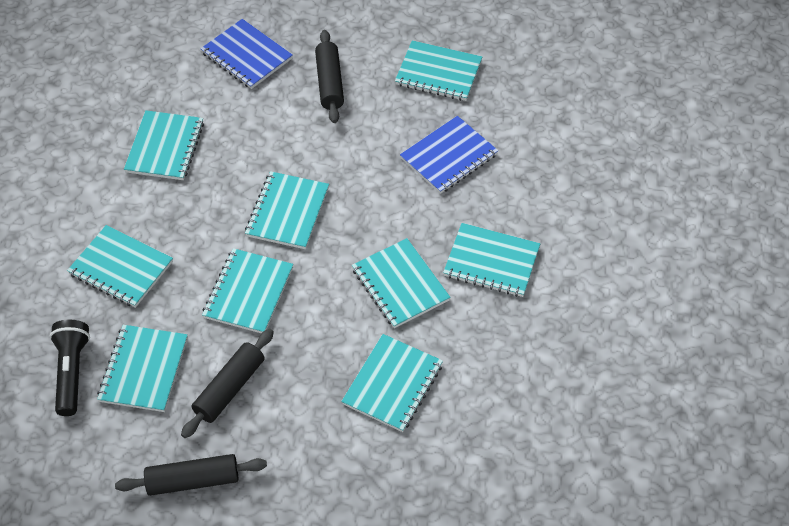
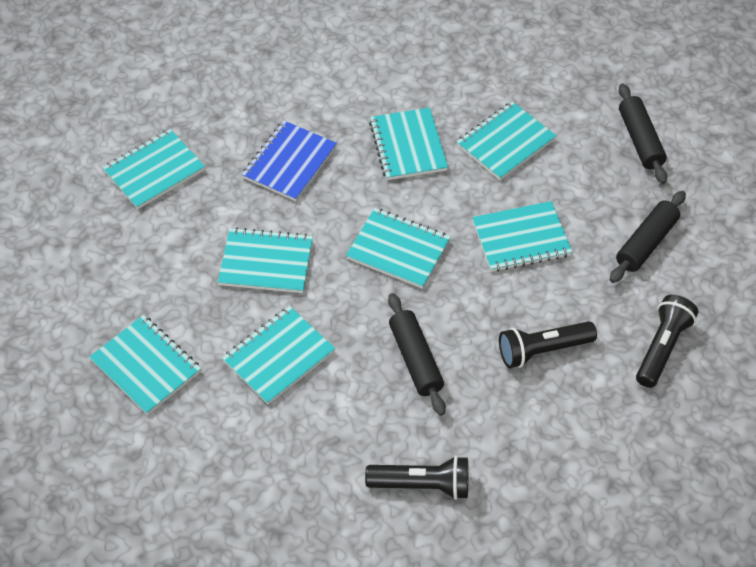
black flashlight: [50,320,90,416] = 1 -> [365,456,468,500] [499,321,597,368] [636,295,699,388] = 3
blue notebook: [201,19,293,89] [400,116,498,194] = 2 -> [242,120,337,201] = 1
turquoise notebook: [67,225,173,308] [97,325,188,412] [124,110,204,180] [202,248,294,333] [245,171,329,249] [341,334,443,432] [352,238,451,328] [395,40,482,101] [443,223,540,297] = 9 -> [89,315,201,415] [102,129,205,209] [218,227,313,293] [222,306,336,405] [346,208,451,289] [369,107,448,180] [456,101,557,180] [472,201,572,272] = 8

